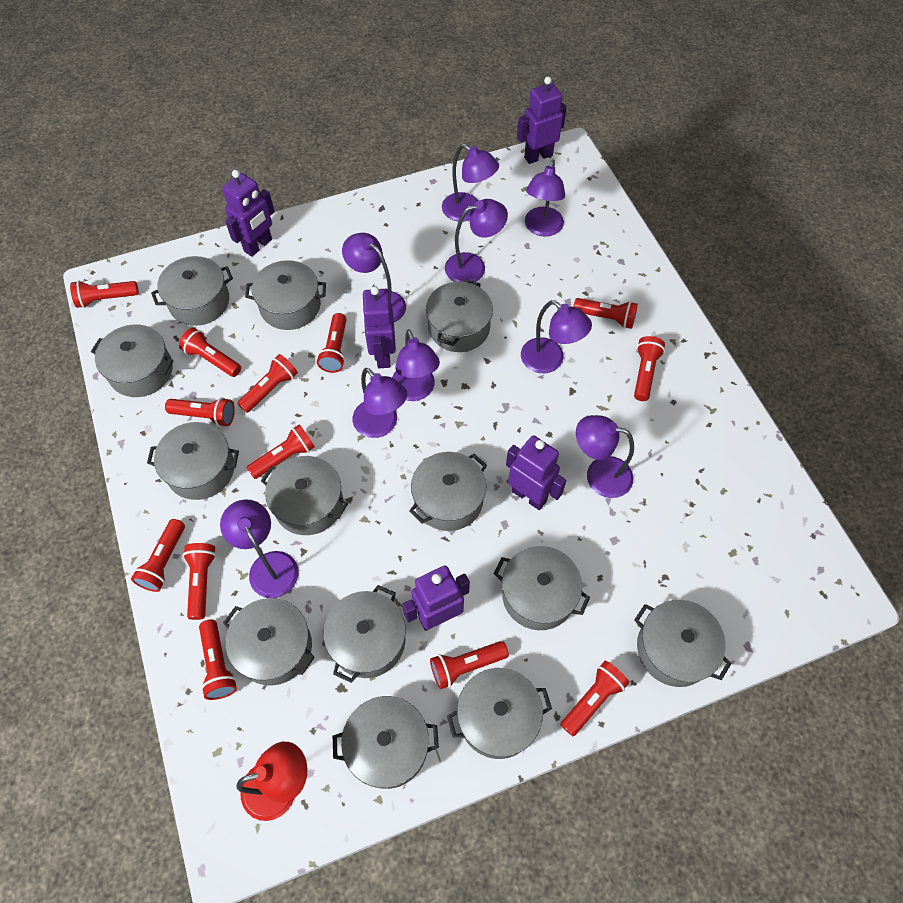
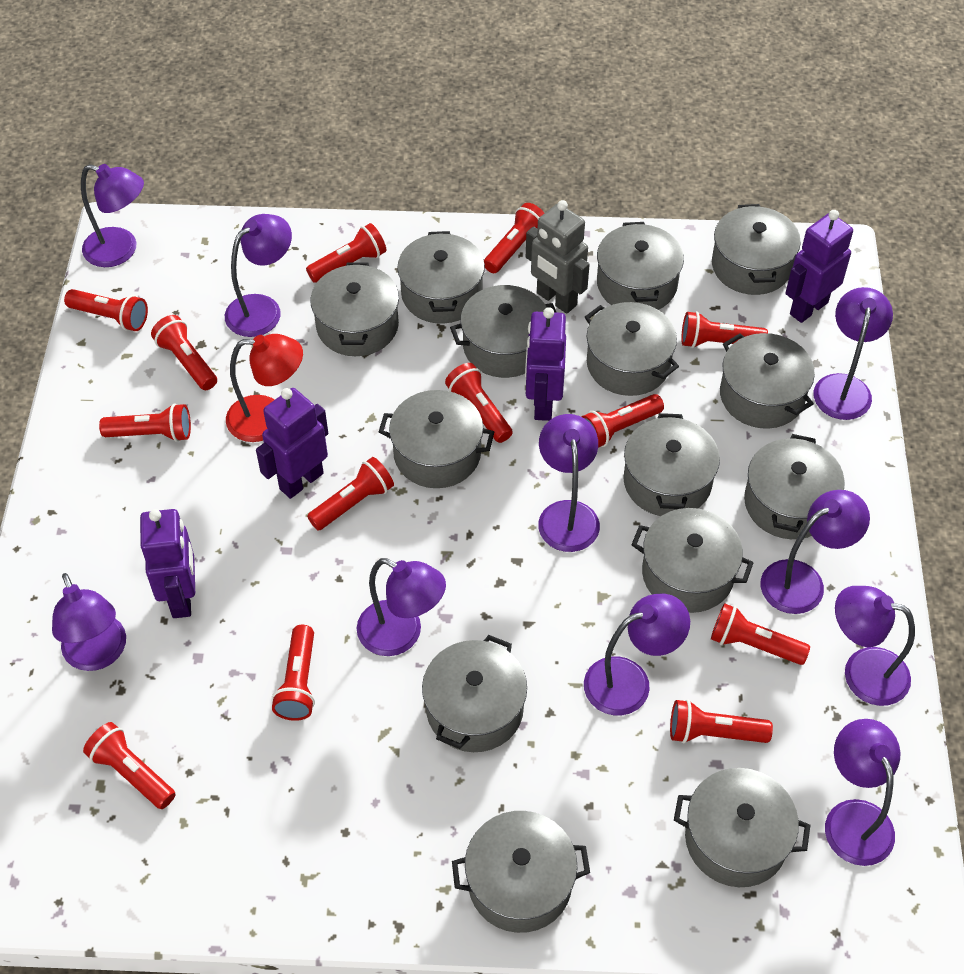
grey pot: [91,324,173,397] [147,422,239,500] [151,256,233,326] [223,598,315,686] [245,260,326,330] [261,456,348,535] [323,585,406,683] [333,696,439,789] [409,452,487,531] [426,279,493,352] [447,668,552,759] [494,546,590,630] [634,600,732,687] = 13 -> [310,262,399,356] [379,390,494,488] [397,231,485,324] [422,635,527,752] [450,285,557,378] [452,811,590,933] [585,302,679,396] [597,222,684,310] [623,413,720,516] [631,508,753,613] [674,768,810,887] [712,204,801,295] [720,333,815,429] [744,434,845,539] = 14
grey robot: none = 0 -> [526,200,590,314] = 1
purple lamp: [220,499,299,598] [342,233,406,322] [353,368,407,438] [392,329,440,401] [442,144,499,222] [445,199,508,282] [521,300,592,373] [525,159,565,237] [576,415,634,498] = 9 -> [52,573,126,671] [81,164,144,267] [225,214,292,337] [357,558,446,656] [538,414,600,552] [584,594,690,715] [761,490,870,614] [813,287,893,420] [825,719,901,866] [835,586,915,706] = 10
purple robot: [222,170,275,257] [362,286,396,368] [402,565,470,631] [506,435,566,510] [517,77,567,164] = 5 -> [140,509,195,618] [256,388,328,499] [525,307,566,421] [785,210,853,323] = 4

